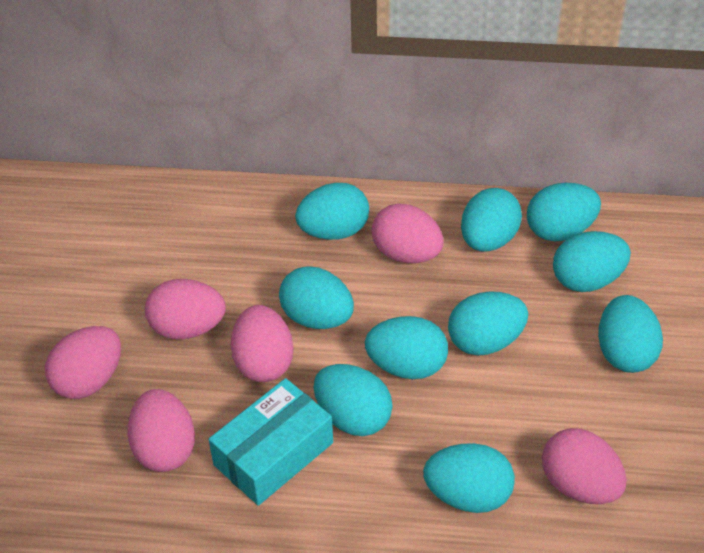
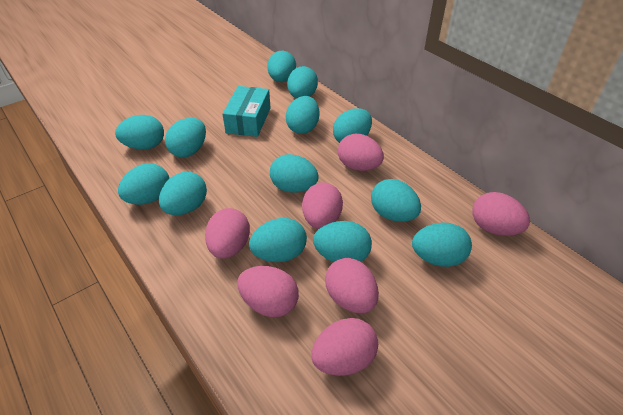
pink egg: [45,326,121,399] [127,389,195,472] [145,279,226,340] [231,305,294,382] [371,203,443,263] [542,428,627,504] = 6 -> [205,208,250,259] [237,266,299,317] [302,182,343,229] [311,318,378,376] [325,258,379,313] [338,134,384,171] [473,192,530,236] = 7
turquoise egg: [279,266,354,329] [295,183,369,240] [314,364,393,436] [365,316,448,379] [423,443,515,513] [448,291,528,356] [461,188,522,252] [527,183,601,241] [553,231,631,292] [598,295,663,373] = 10 -> [115,115,164,150] [118,163,169,205] [159,172,207,215] [165,118,206,157] [249,218,307,262] [267,51,296,82] [270,154,319,193] [286,96,319,134] [287,66,318,99] [313,221,372,262] [333,108,372,143] [371,179,421,222] [412,222,472,267] = 13

